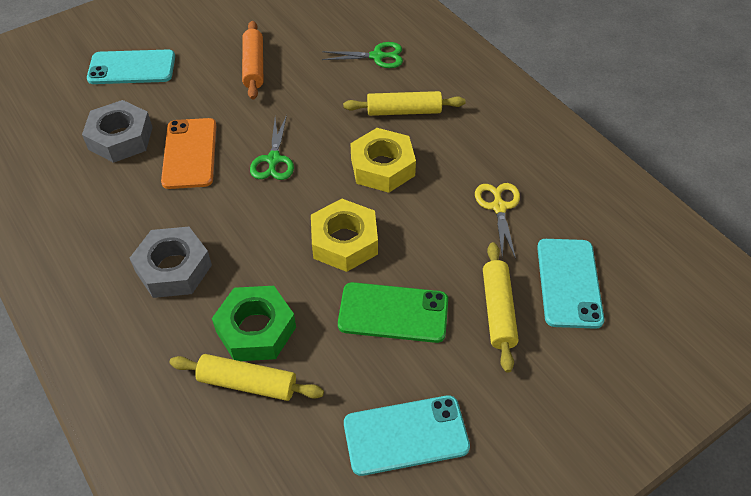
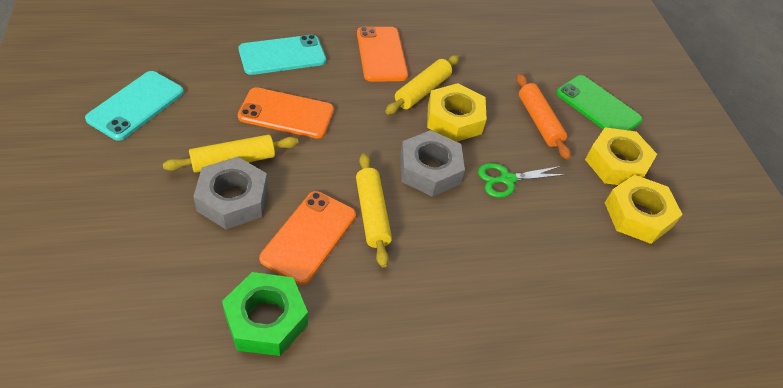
green scissors: [250,115,294,180] [322,42,403,68] = 2 -> [478,163,567,198] = 1
orange phone: [161,118,216,189] = 1 -> [238,87,334,139] [259,191,356,285] [357,26,408,82] = 3
turquoise phone: [87,50,175,84] [344,395,470,476] [537,239,604,329] = 3 -> [85,71,184,141] [239,35,326,75] = 2
yellow nut: [311,199,378,272] [350,128,416,193] = 2 -> [427,83,487,142] [585,127,657,185] [605,175,683,244] = 3
yellow scissors: [475,183,520,259] = 1 -> none = 0

